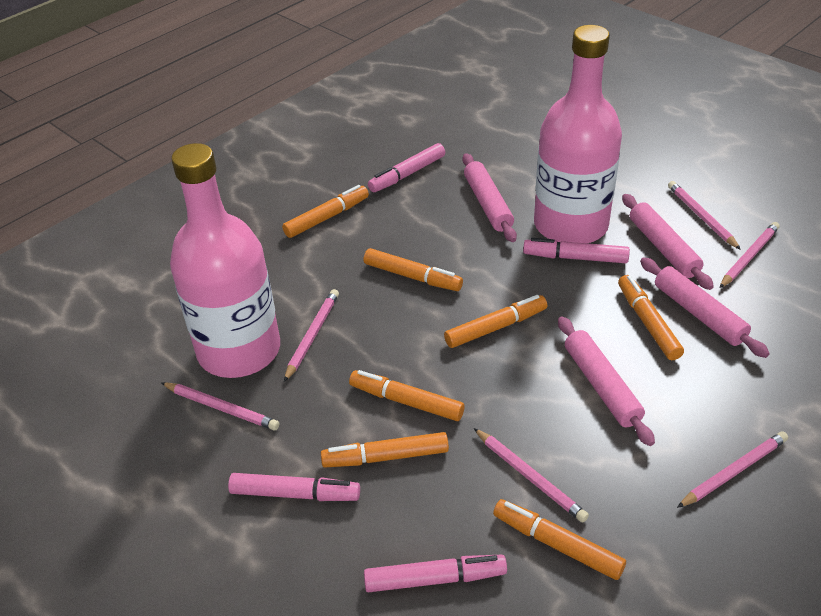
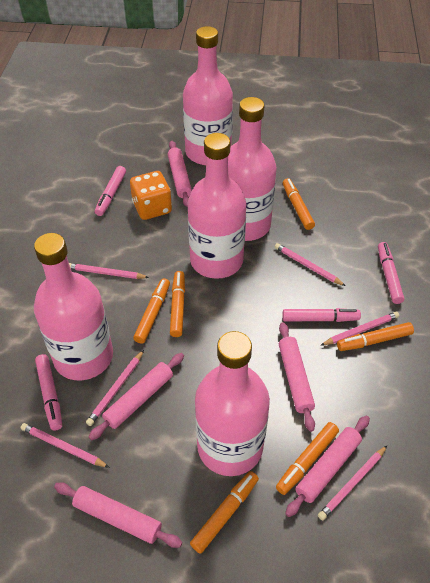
orange dice: none = 0 -> [130,171,172,220] = 1
orange marker: [282,185,369,238] [321,432,449,467] [349,370,465,421] [363,248,463,291] [444,295,547,348] [493,499,626,580] [618,275,684,360] = 7 -> [133,278,170,344] [170,271,185,337] [190,471,259,554] [276,422,339,495] [283,178,315,230] [337,322,414,351] = 6
pink bottle: [170,143,280,378] [534,25,622,243] = 2 -> [34,233,113,380] [183,26,233,165] [188,133,246,279] [195,331,270,476] [228,97,277,241] = 5
pink rolling pin: [462,153,517,242] [558,316,655,446] [622,194,714,290] [640,257,770,358] = 4 -> [54,483,182,548] [89,353,184,441] [168,141,192,207] [279,322,315,432] [285,416,370,517] = 5

